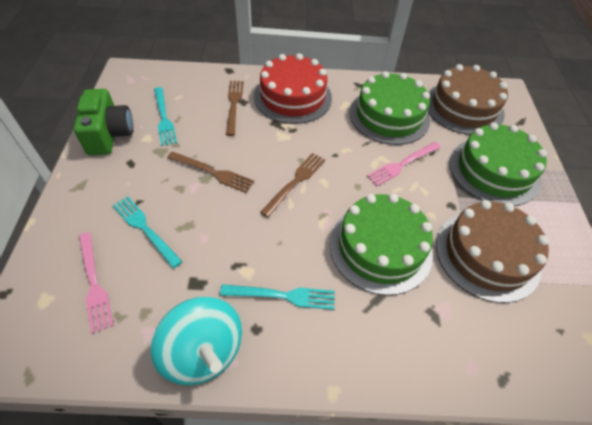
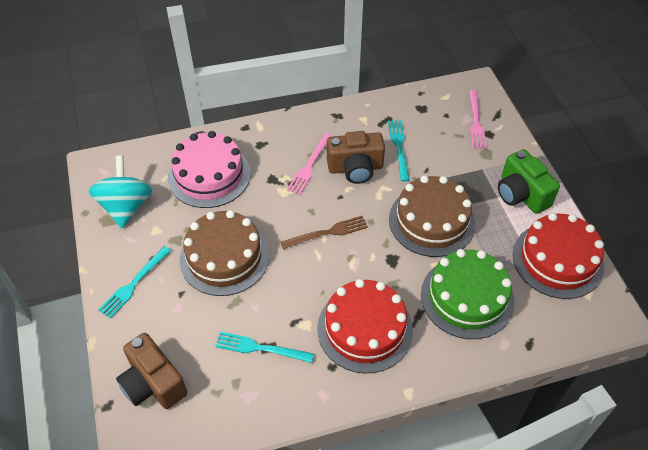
brown camera: none = 0 -> [116,333,187,409] [327,131,385,184] = 2
brown fork: [167,152,254,193] [226,81,244,136] [260,153,325,217] = 3 -> [280,216,368,249] = 1
green cake: [329,194,433,295] [349,71,430,145] [450,122,547,206] = 3 -> [421,249,515,339] = 1
pink cake: none = 0 -> [168,131,251,208] = 1
red cake: [254,53,332,124] = 1 -> [317,279,413,374] [513,213,604,299] = 2

